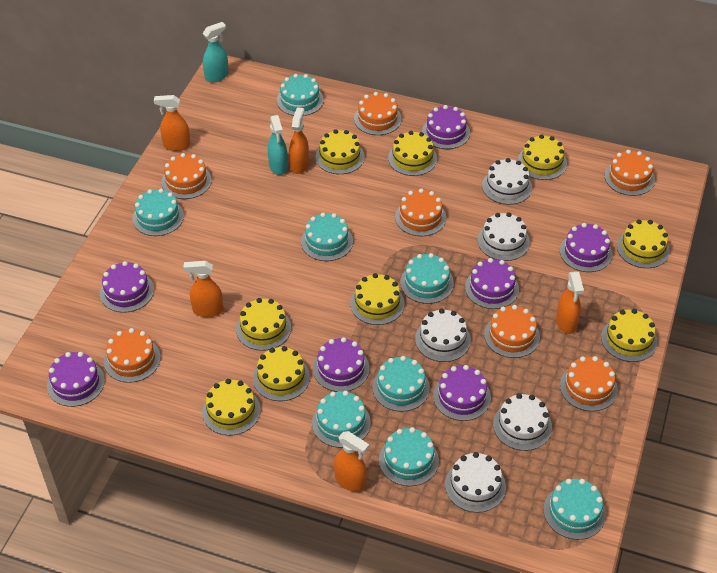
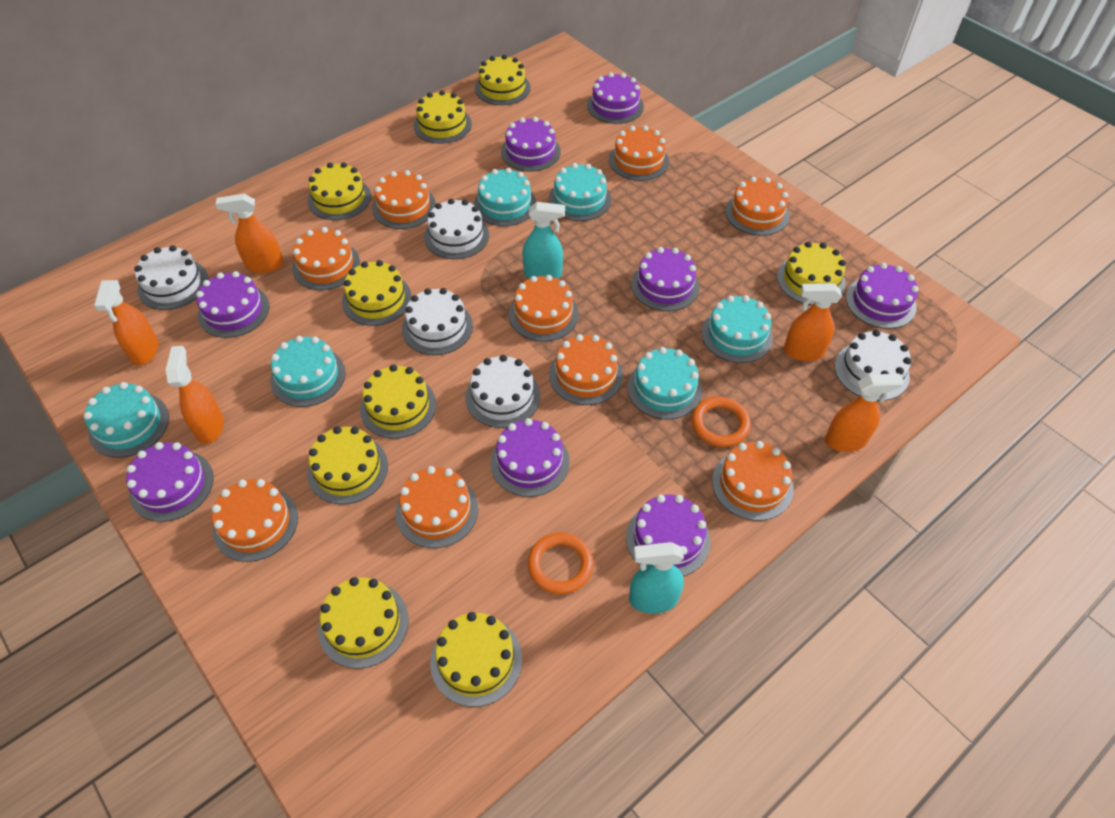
orange cake: [104,328,161,383] [161,153,212,199] [354,92,402,135] [395,188,446,236] [484,305,540,358] [560,356,618,411] [605,150,655,196] = 7 -> [212,479,298,562] [292,227,360,290] [372,170,436,229] [396,466,478,548] [509,275,579,341] [549,334,623,405] [609,126,669,181] [712,441,793,521] [725,177,789,236] = 9
orange ring: none = 0 -> [528,532,594,594] [691,397,751,447] = 2
purple cake: [47,352,105,407] [100,261,154,313] [313,337,369,392] [422,105,470,149] [433,365,491,421] [465,258,519,309] [560,223,613,272] = 7 -> [126,442,214,522] [196,271,269,338] [490,418,569,497] [501,117,561,172] [587,72,644,124] [626,495,710,576] [631,247,699,311] [846,263,919,329] = 8
turquoise cake: [132,189,184,236] [277,74,324,116] [301,213,353,261] [312,391,371,448] [372,356,430,412] [379,427,439,486] [400,253,454,304] [544,479,606,540] = 8 -> [83,382,169,458] [270,336,346,407] [474,168,536,226] [549,163,611,221] [627,347,702,420] [701,295,773,363] = 6

